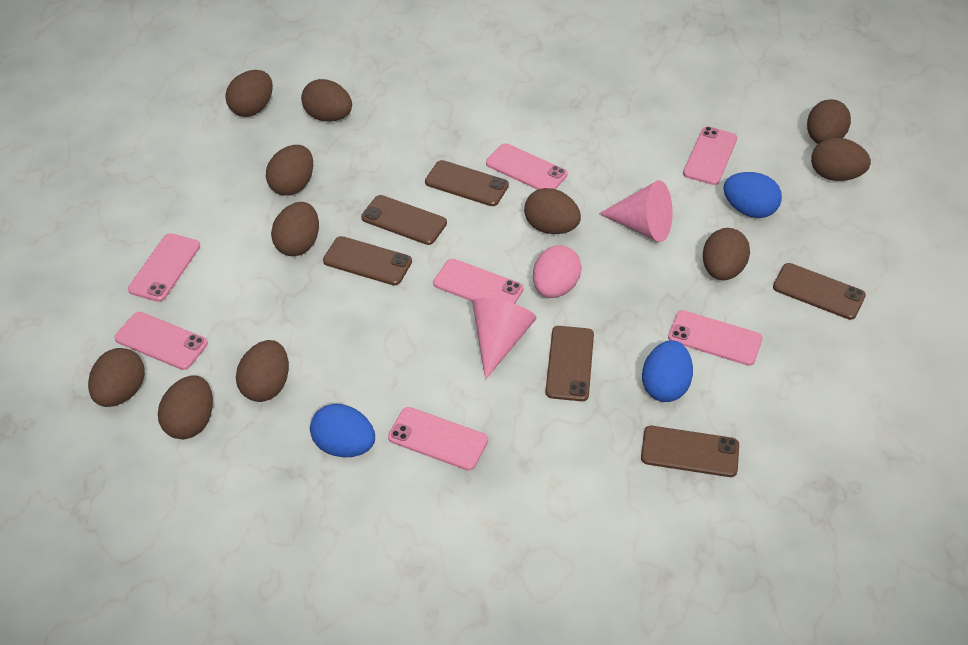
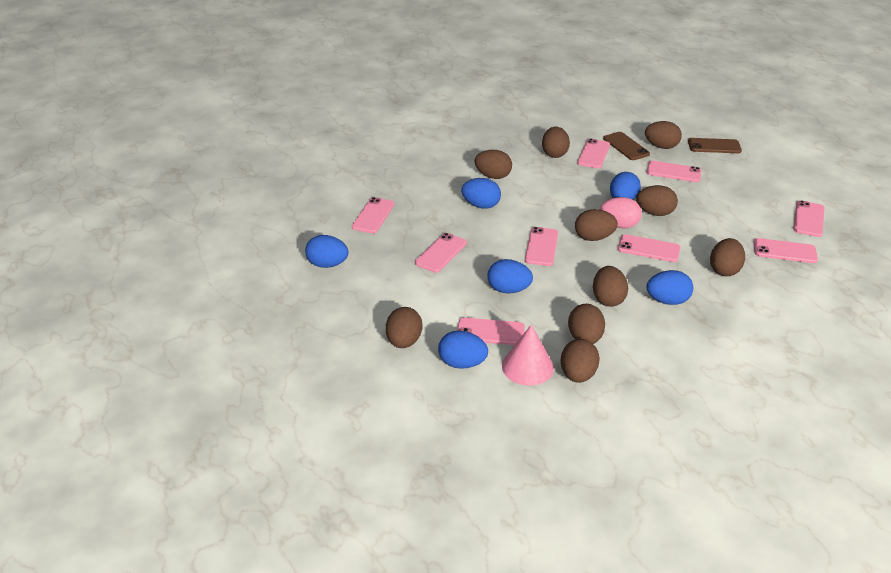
blue egg: [310,404,375,457] [642,340,693,402] [723,172,782,218] = 3 -> [305,235,349,268] [438,331,488,369] [461,178,501,209] [487,259,533,293] [610,172,641,200] [647,270,693,305] = 6
brown egg: [88,348,145,407] [158,376,213,439] [226,70,273,117] [236,340,289,402] [266,145,313,195] [271,202,319,256] [301,79,352,122] [524,188,581,234] [703,228,750,280] [807,99,851,144] [811,137,871,181] = 11 -> [386,307,422,348] [475,150,512,179] [542,127,570,158] [561,339,600,383] [568,304,605,344] [575,209,618,241] [593,266,628,307] [636,185,678,216] [645,121,682,149] [710,238,745,276] = 10
brown phone: [323,236,412,286] [361,195,447,245] [425,160,509,206] [545,326,594,401] [641,426,739,477] [773,263,866,320] = 6 -> [603,132,650,160] [688,138,742,153] = 2
pink cone: [472,298,536,380] [599,180,673,242] = 2 -> [502,324,554,386] = 1
pink phone: [115,312,208,370] [128,233,200,302] [388,407,488,471] [433,259,524,304] [486,143,568,190] [668,310,763,366] [683,126,737,185] = 7 -> [352,197,395,233] [415,233,467,273] [457,318,525,345] [525,227,558,266] [577,139,610,168] [618,234,681,262] [646,161,702,182] [754,238,818,263] [793,200,825,237] = 9

